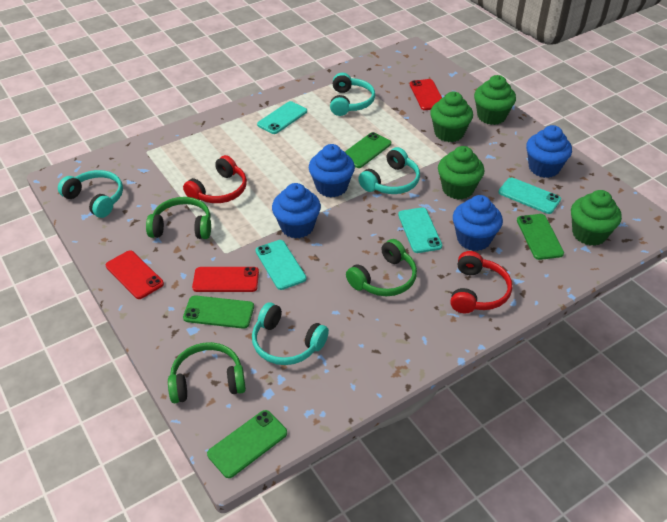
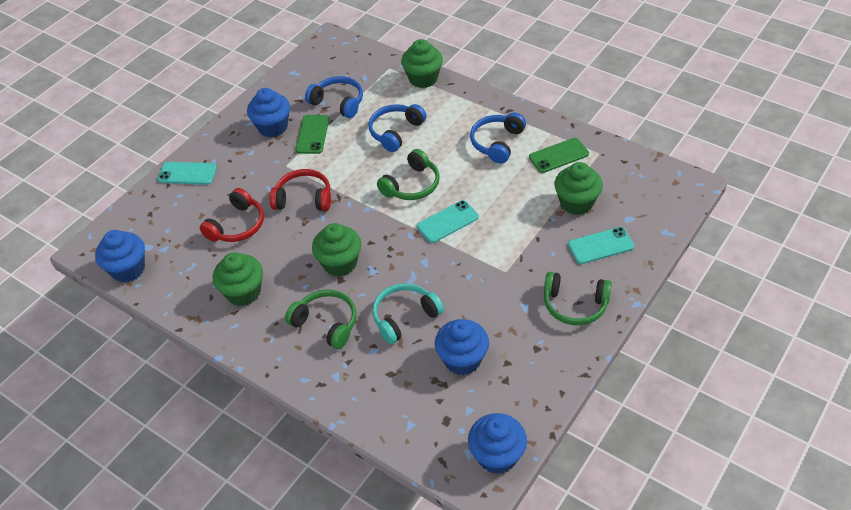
blue headphones: none = 0 -> [305,76,363,118] [369,104,427,152] [470,112,526,164] = 3
green phone: [183,295,254,329] [207,410,287,478] [345,132,391,168] [517,214,564,260] = 4 -> [295,115,329,154] [529,138,589,173] = 2
red phone: [106,251,164,299] [192,267,259,292] [410,79,442,110] = 3 -> none = 0
turquoise headphones: [58,170,123,218] [252,302,329,365] [330,73,375,116] [358,147,420,194] = 4 -> [372,283,444,344] = 1
turquoise phone: [256,240,307,290] [257,101,307,134] [398,207,442,253] [499,177,561,214] = 4 -> [158,162,217,185] [417,200,479,243] [568,227,634,264] = 3

